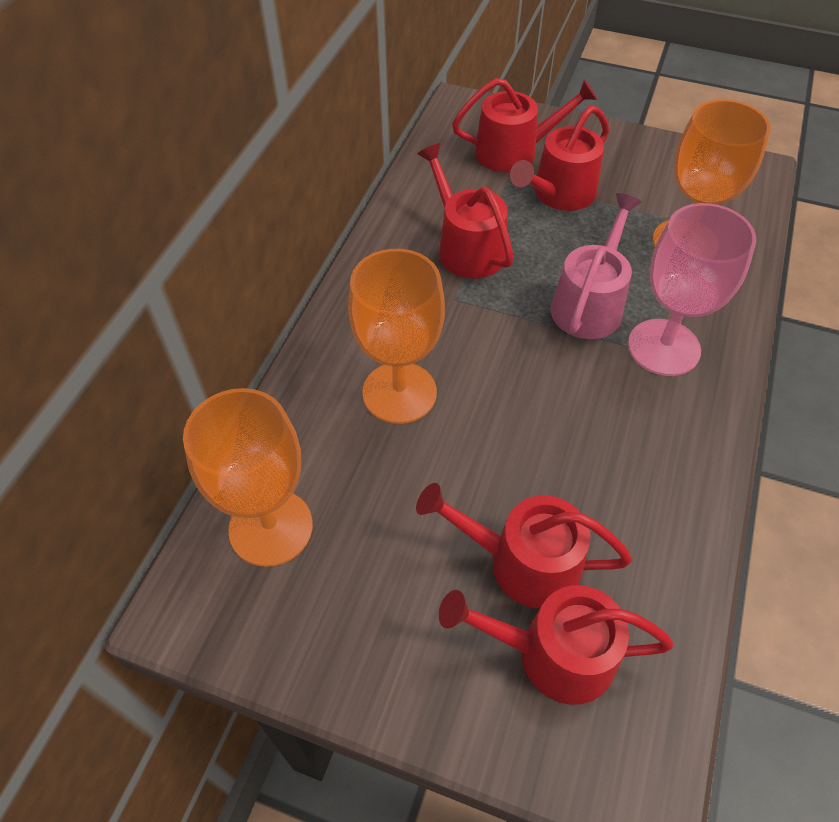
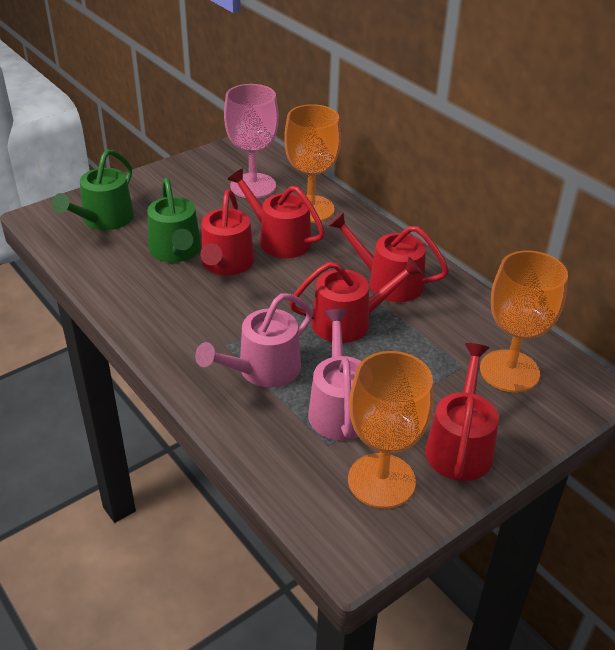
green watering can: none = 0 -> [52,150,134,230] [147,178,201,262] = 2
pink watering can: [551,193,642,339] = 1 -> [195,293,313,387] [308,309,361,441] = 2

